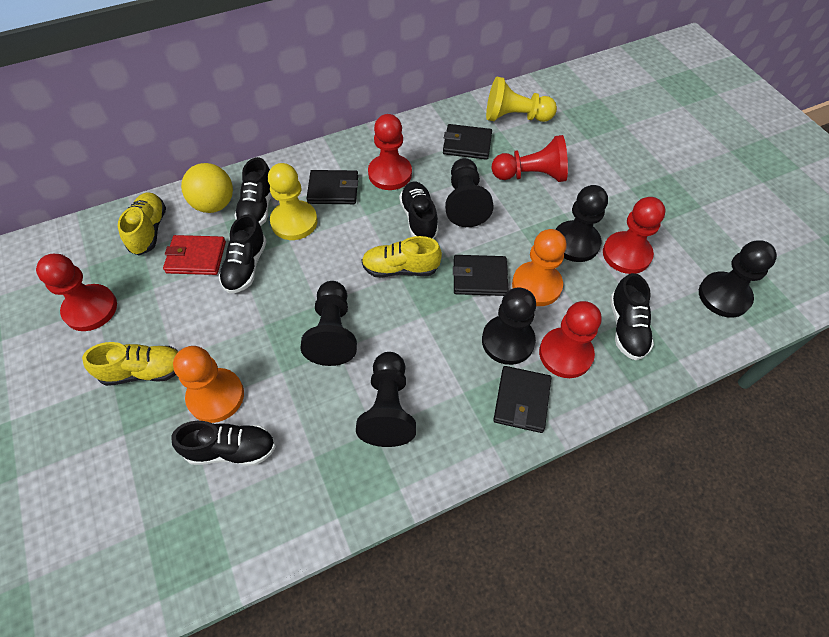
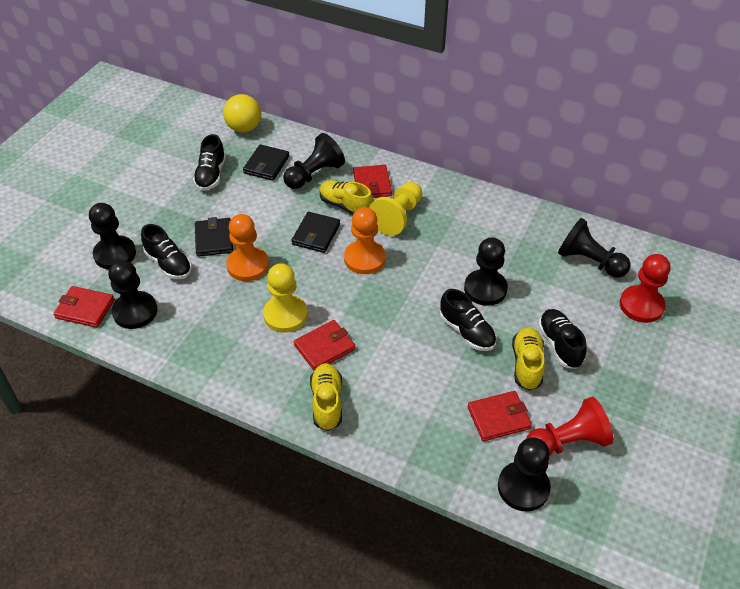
black shoe: [171,421,276,466] [219,214,267,294] [234,157,271,226] [399,182,439,239] [610,273,654,360] = 5 -> [141,224,192,279] [193,134,226,191] [440,289,496,351] [538,309,587,369] = 4
black wallet: [306,170,358,204] [443,124,492,160] [453,255,509,296] [493,366,551,433] = 4 -> [195,217,233,257] [243,145,289,181] [291,212,340,253] = 3
red pawn: [36,254,117,331] [368,114,412,190] [491,135,568,182] [539,301,602,378] [603,197,666,274] = 5 -> [526,397,614,455] [620,254,671,323] = 2
red wallet: [163,235,226,275] = 1 -> [53,286,115,328] [294,320,355,371] [353,164,392,198] [467,391,532,441] = 4

